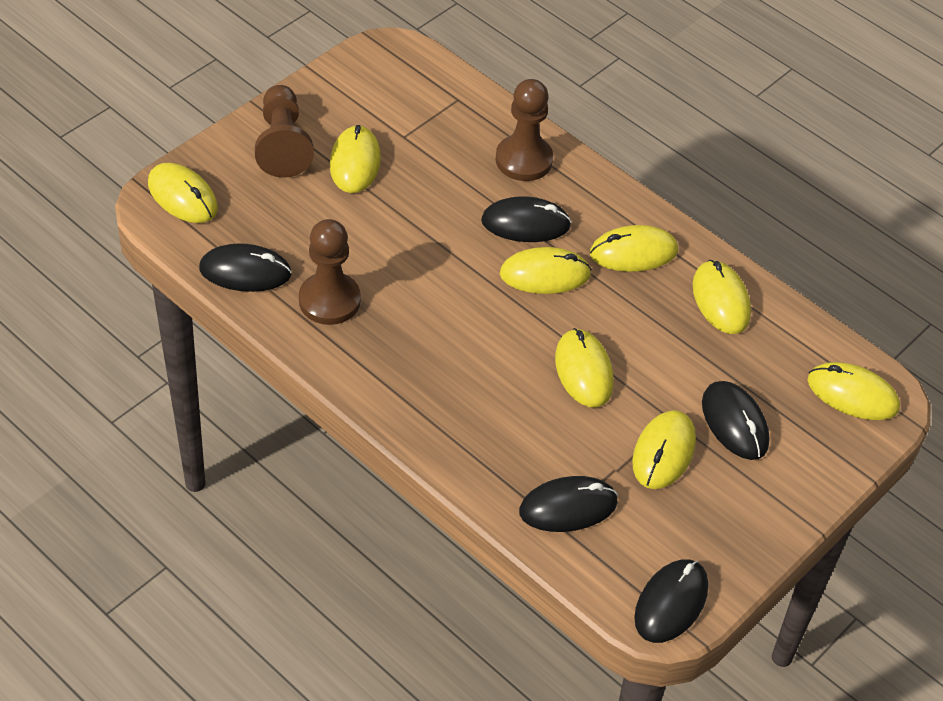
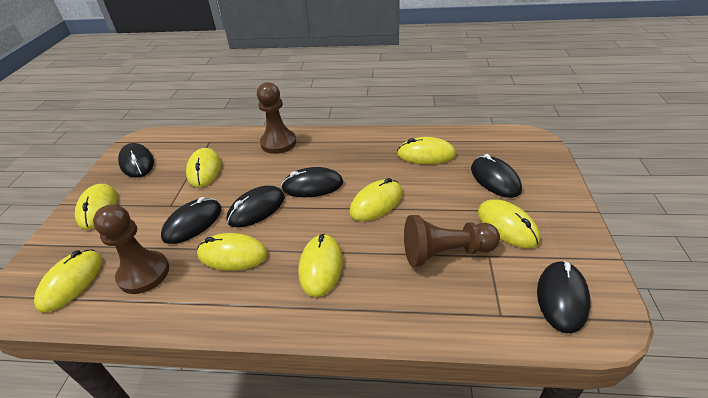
black mouse: [199,243,292,292] [481,196,572,242] [519,476,618,532] [634,559,708,643] [702,381,769,460] = 5 -> [118,143,154,178] [161,197,222,244] [227,186,285,228] [281,167,344,198] [471,154,522,198] [537,261,590,333] = 6

